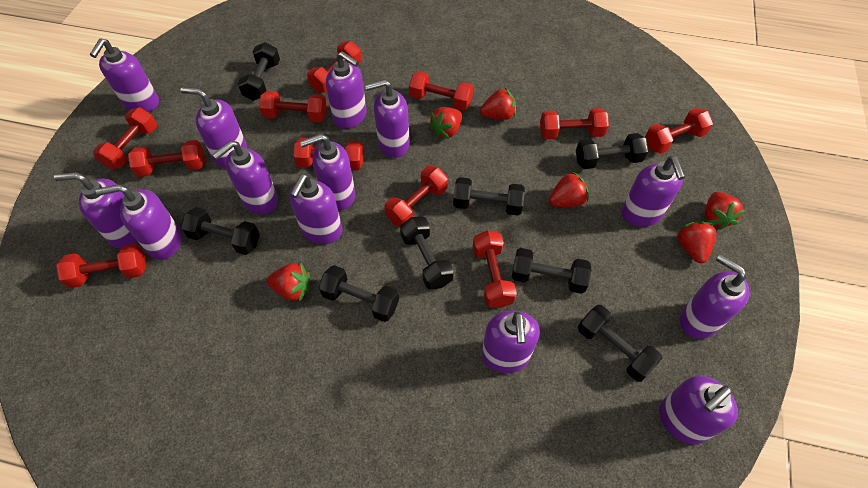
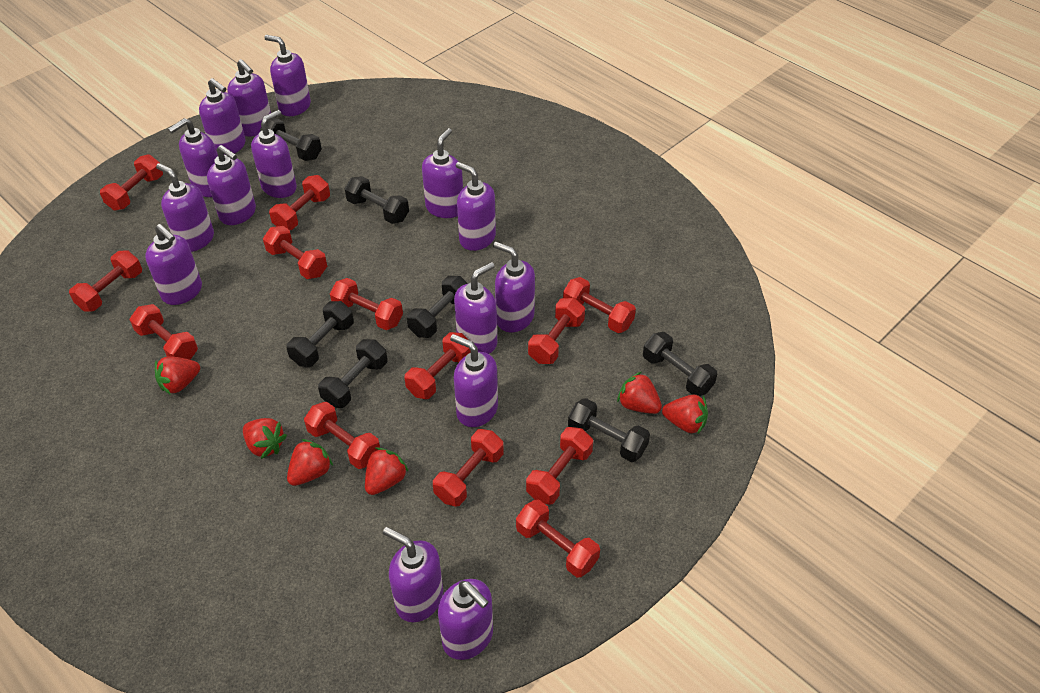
black dumbbell: [181,207,260,255] [238,42,280,101] [319,265,399,322] [400,217,454,290] [453,177,525,216] [512,248,591,294] [576,133,648,169] [578,305,662,382] = 8 -> [260,118,322,161] [286,301,354,367] [318,339,387,408] [345,176,409,224] [407,276,468,338] [568,398,650,462] [643,332,717,396] = 7
purple soap dispenser: [54,172,137,249] [90,38,159,112] [96,184,182,260] [180,87,247,168] [212,141,278,215] [289,174,342,244] [300,134,355,210] [326,51,367,129] [365,79,410,158] [482,310,540,373] [621,156,685,227] [659,376,738,445] [680,254,750,339] = 13 -> [145,224,202,305] [156,163,214,252] [168,118,218,197] [199,78,246,156] [207,145,256,225] [227,59,271,137] [251,110,297,198] [264,35,311,116] [383,527,443,622] [422,128,463,218] [438,579,493,660] [450,334,498,427] [454,262,497,354] [456,162,496,251] [493,242,535,333] = 15
red dumbbell: [56,244,147,288] [93,108,157,169] [128,140,205,177] [259,91,327,122] [293,138,364,171] [307,41,362,93] [384,166,448,227] [409,71,473,111] [473,230,517,308] [540,108,609,139] [645,108,713,154] = 11 -> [69,250,142,312] [100,154,163,210] [130,304,198,360] [263,226,327,279] [269,175,330,230] [304,402,380,469] [330,278,403,330] [405,332,471,399] [433,429,504,507] [516,500,600,577] [526,427,593,505] [528,298,585,364] [563,277,636,333] = 13

